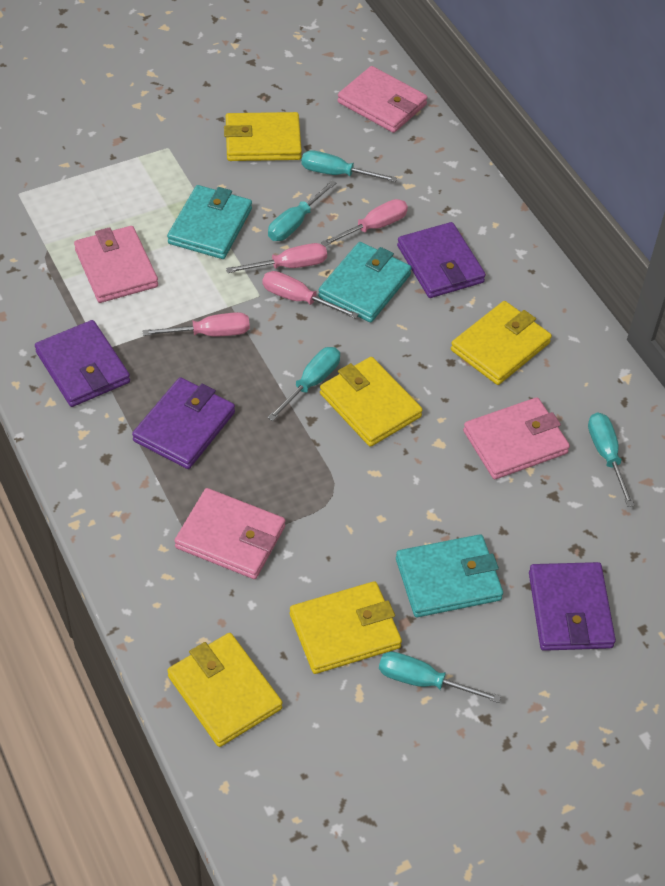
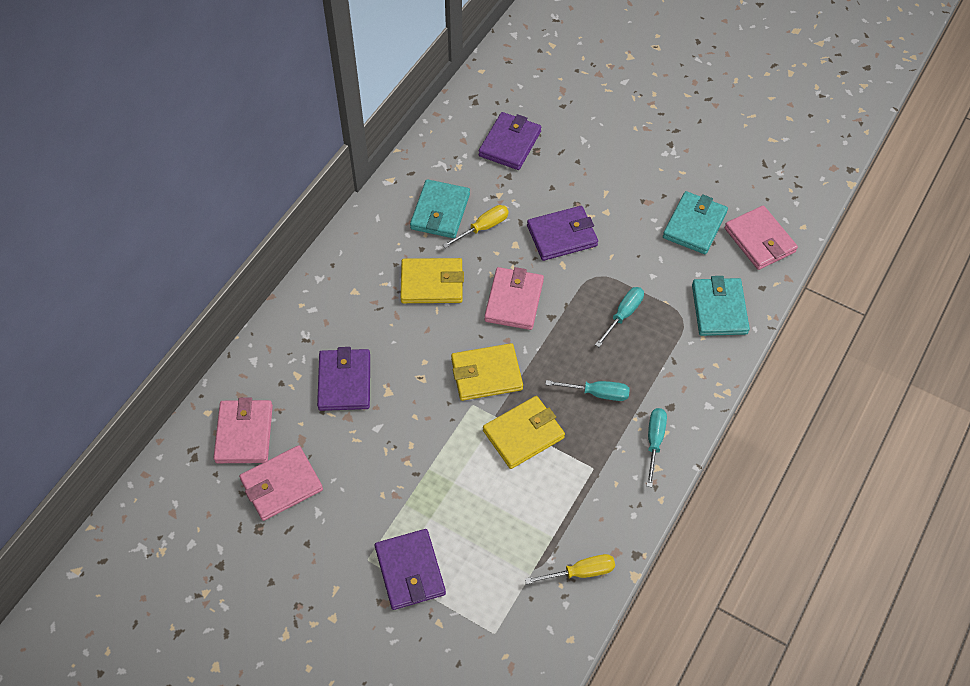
pink screwdriver: [142,312,250,336] [226,243,327,273] [262,271,359,319] [321,199,408,246] = 4 -> none = 0
turquoise screwdriver: [267,347,340,421] [268,180,336,241] [301,150,397,182] [379,652,501,703] [588,412,635,507] = 5 -> [545,380,630,401] [595,287,644,347] [646,408,667,487] = 3
yellow screwdriver: none = 0 -> [443,205,509,248] [525,554,615,584] = 2
yellow wallet: [167,633,283,747] [224,112,302,161] [290,581,402,674] [320,357,423,447] [451,301,552,385] = 5 -> [400,258,464,303] [451,343,523,401] [483,396,565,469] = 3

